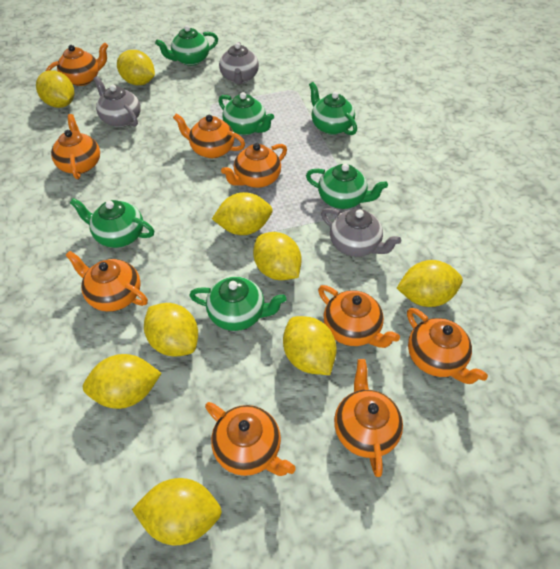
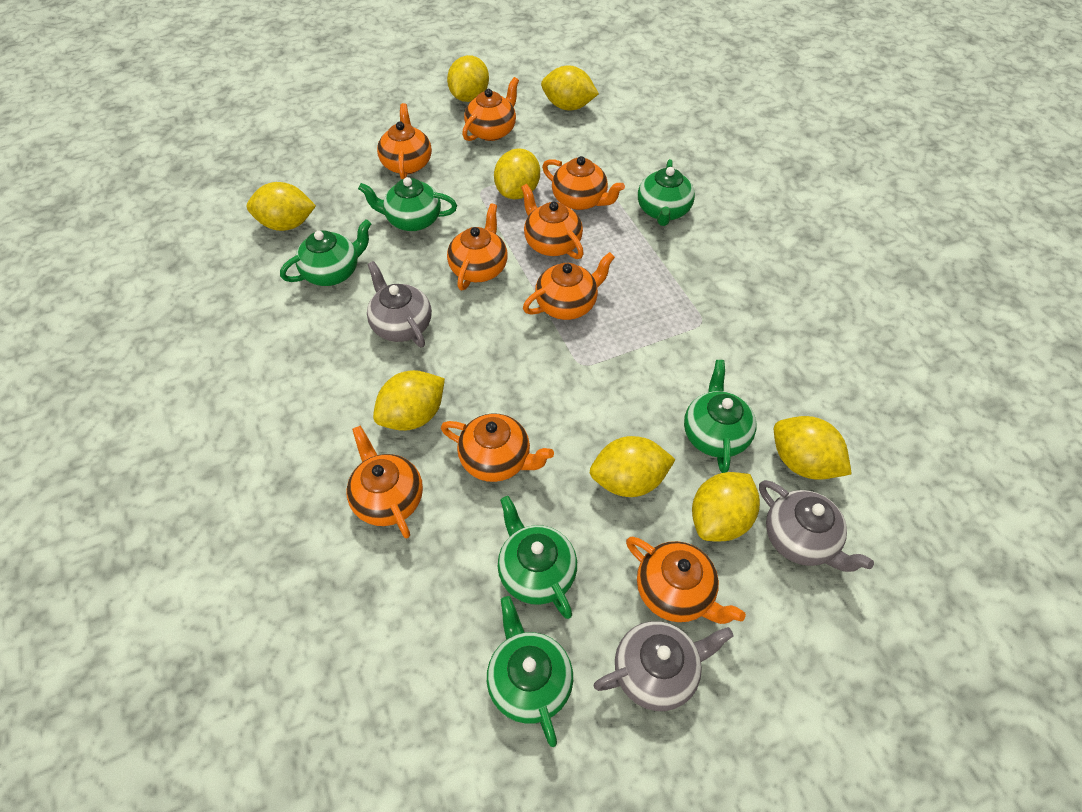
yellow lemon: [36,70,74,108] [83,354,162,409] [117,50,155,85] [132,478,222,546] [144,303,198,357] [212,192,273,235] [253,232,302,280] [283,316,337,375] [397,260,463,307] = 9 -> [247,182,316,231] [373,370,445,431] [447,55,489,102] [494,148,540,199] [541,65,599,111] [590,436,676,497] [692,472,760,541] [774,416,852,480] = 8

